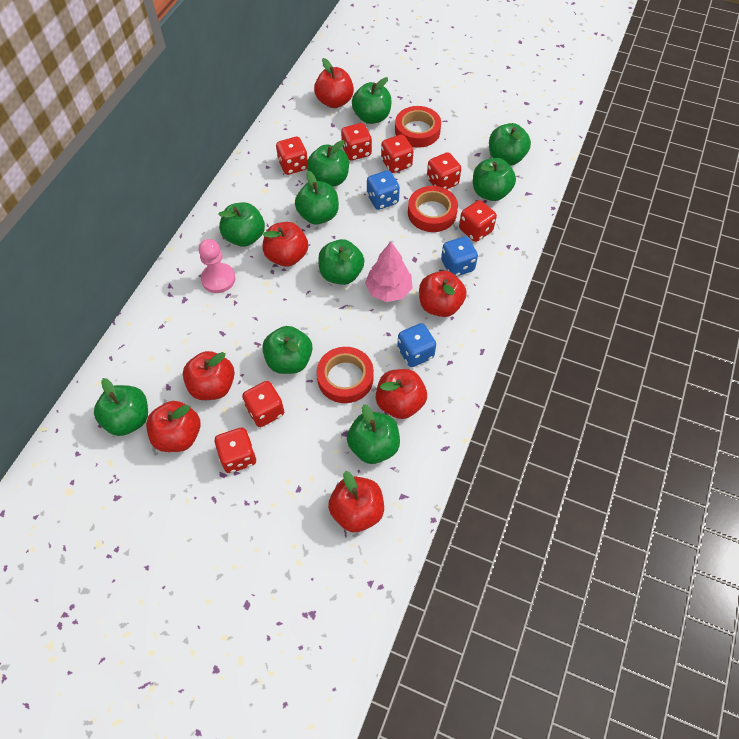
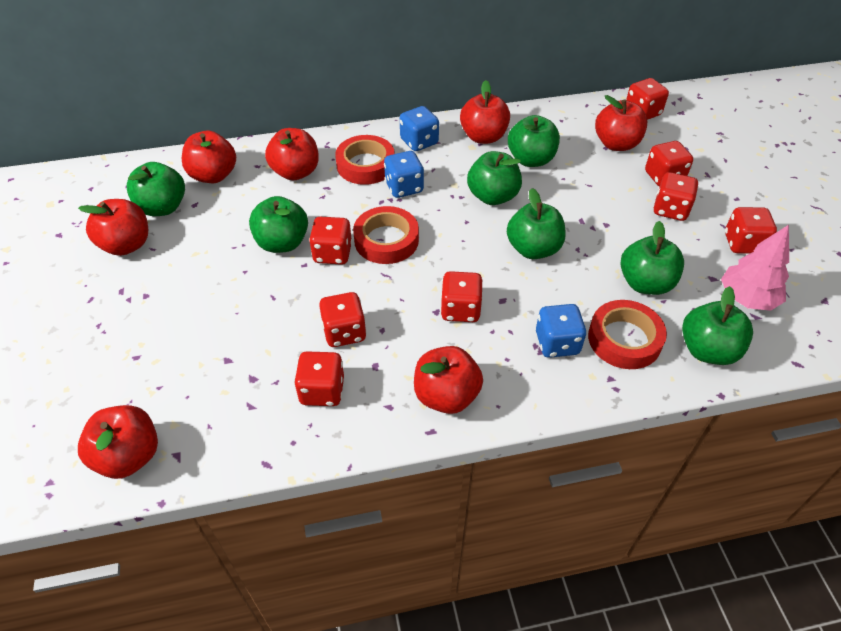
green apple: [94,378,148,436] [218,202,265,247] [262,326,312,374] [295,171,339,224] [307,140,349,187] [318,239,364,285] [347,404,400,464] [352,77,391,124] [473,158,516,201] [489,123,531,165] = 10 -> [126,162,185,216] [249,196,308,253] [467,151,522,205] [507,188,566,259] [508,115,560,167] [621,221,684,295] [682,286,753,365] = 7
pink pawn: [199,239,236,293] = 1 -> none = 0
red dice: [215,427,256,473] [242,381,284,427] [276,137,308,175] [341,123,372,160] [381,134,413,173] [427,152,461,189] [459,200,497,242] = 7 -> [294,351,344,406] [309,217,352,265] [319,292,367,347] [440,271,483,322] [626,78,669,120] [645,141,693,187] [654,172,699,221] [725,207,777,254] = 8

